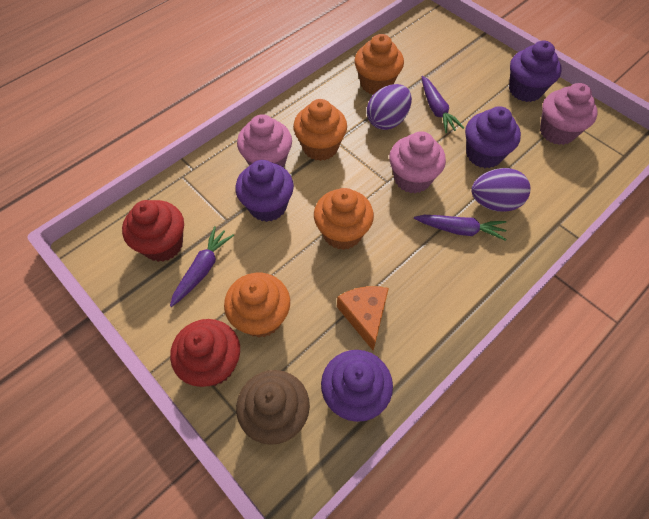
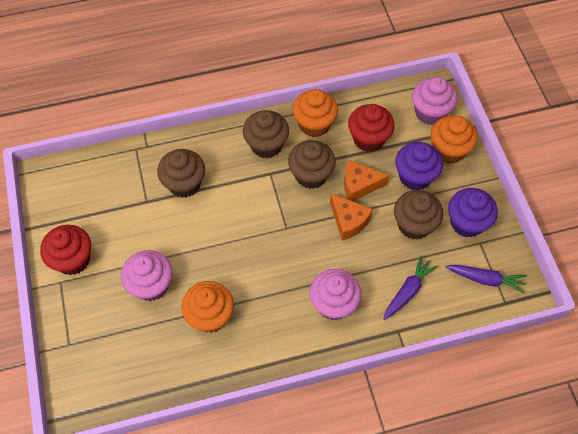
brown cupcake: [236,370,310,445] = 1 -> [157,149,205,198] [243,110,289,158] [288,140,336,189] [394,190,443,240] = 4
orange cheese: [337,286,389,351] = 1 -> [330,194,373,241] [344,160,390,201] = 2
orange cupcake: [224,273,290,338] [293,99,347,161] [314,188,374,250] [354,34,404,95] = 4 -> [182,281,234,333] [292,89,338,137] [431,116,478,164] = 3
purple carrot: [170,226,234,307] [414,215,507,241] [422,76,464,133] = 3 -> [383,255,438,320] [446,265,526,294] = 2
purple cupcake: [235,160,294,222] [321,350,393,422] [465,106,521,168] [509,41,562,102] = 4 -> [395,142,443,190] [448,188,498,238] = 2
purple egg: [367,84,412,130] [471,168,530,212] = 2 -> none = 0

